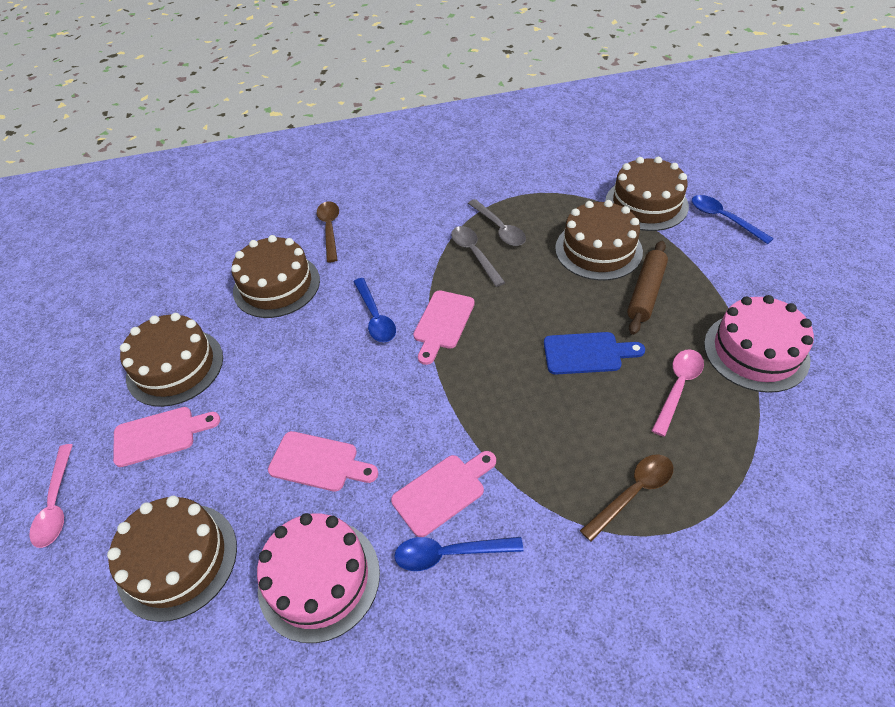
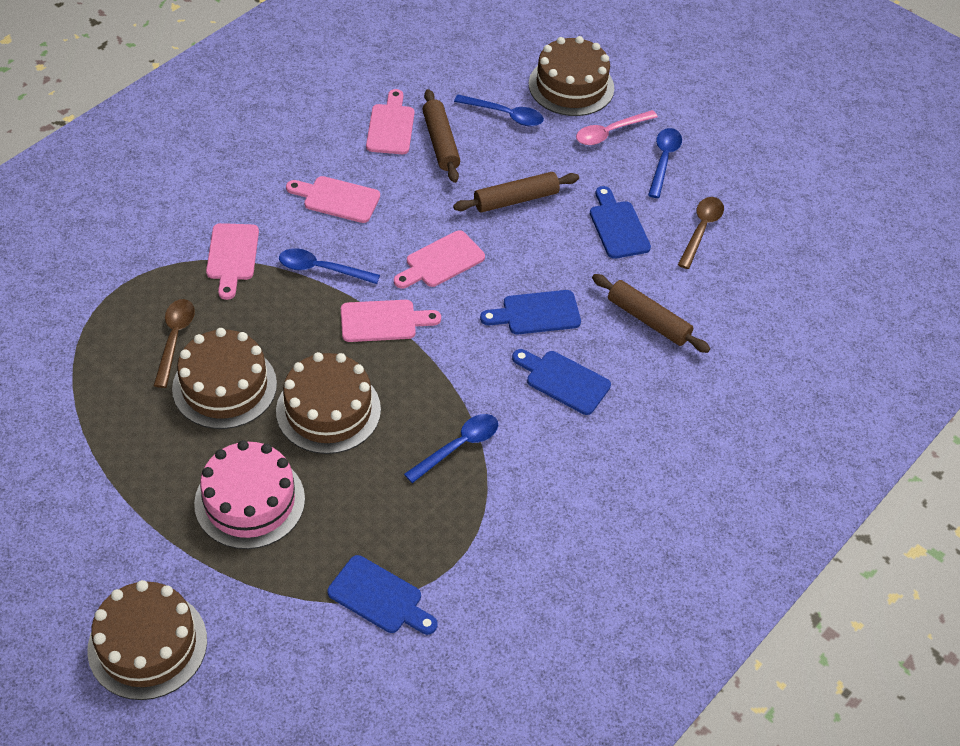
blue cutting board: [544,332,645,375] = 1 -> [327,555,438,635] [480,290,581,334] [512,349,611,415] [590,186,651,259] = 4
blue spoon: [353,278,396,342] [394,537,523,571] [692,195,774,244] = 3 -> [279,248,380,284] [404,414,498,483] [454,95,544,127] [648,128,682,198] = 4
brown cake: [107,496,237,622] [120,313,223,407] [231,235,320,318] [555,200,643,281] [605,157,689,231] = 5 -> [87,580,207,700] [172,328,277,429] [276,352,381,454] [529,36,614,116] = 4
brown rolling pin: [627,241,668,335] = 1 -> [422,89,460,183] [453,172,579,213] [592,274,710,353] = 3
grey spoon: [451,226,505,287] [468,199,526,246] = 2 -> none = 0
pink cake: [257,513,380,643] [704,295,814,393] = 2 -> [194,440,305,549] = 1
pink cutting board: [113,407,220,467] [268,431,378,492] [391,451,496,537] [413,290,475,365] = 4 -> [206,223,259,300] [286,176,380,223] [341,300,441,342] [366,89,414,154] [394,230,485,288] = 5
pink spoon: [29,444,73,548] [652,349,704,437] = 2 -> [576,110,658,145] = 1

